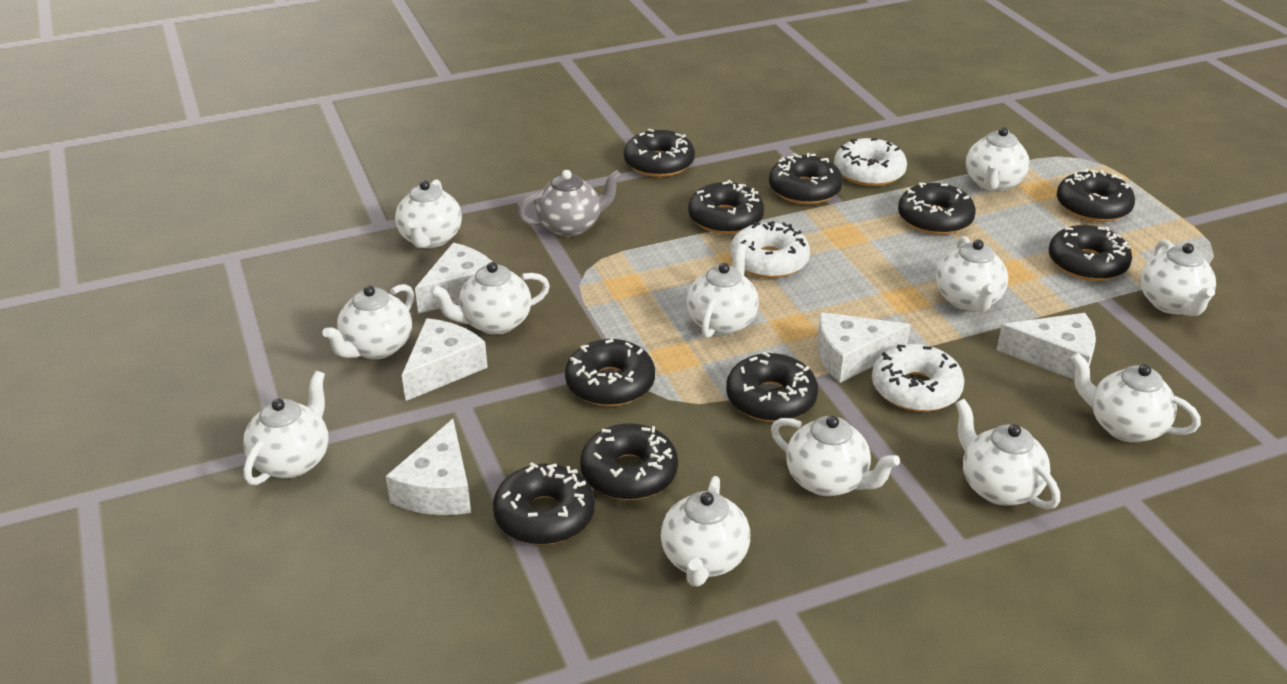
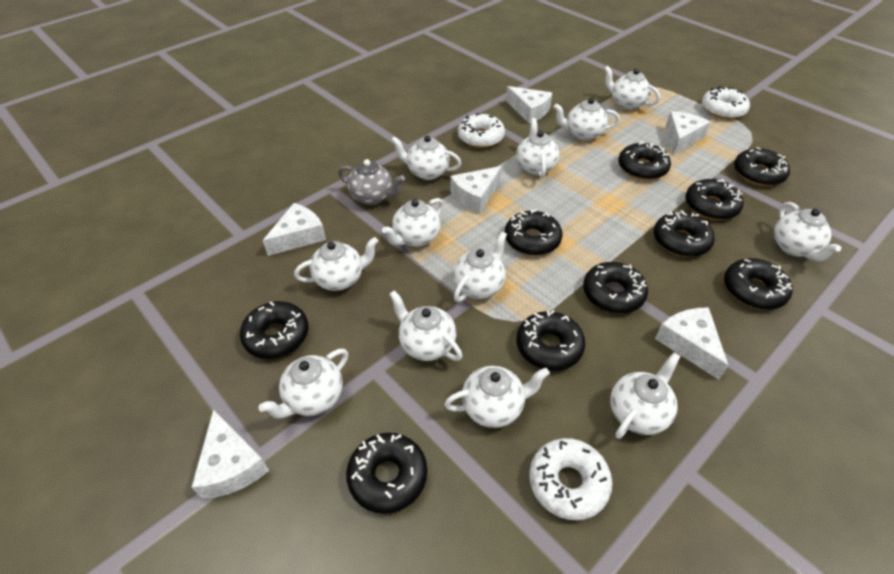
white cheese: [386,419,471,515] [402,318,488,401] [415,243,493,314] [817,312,911,383] [997,313,1096,380] = 5 -> [191,409,269,499] [263,203,326,256] [450,166,502,213] [506,86,552,123] [655,307,729,380] [665,111,710,154] = 6

